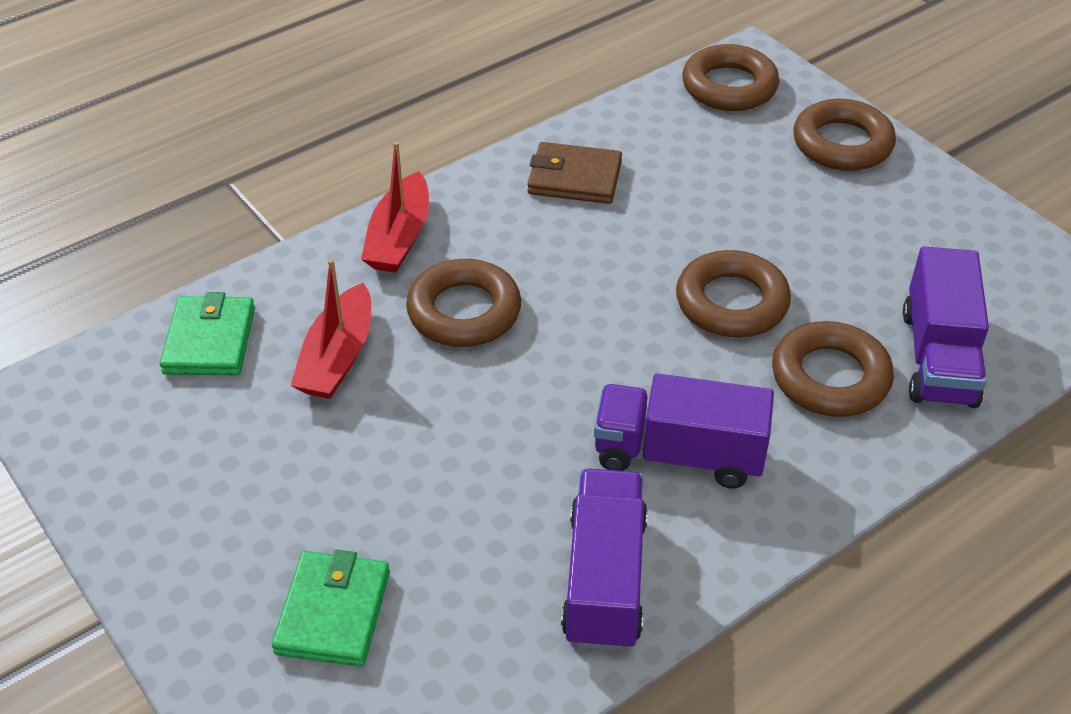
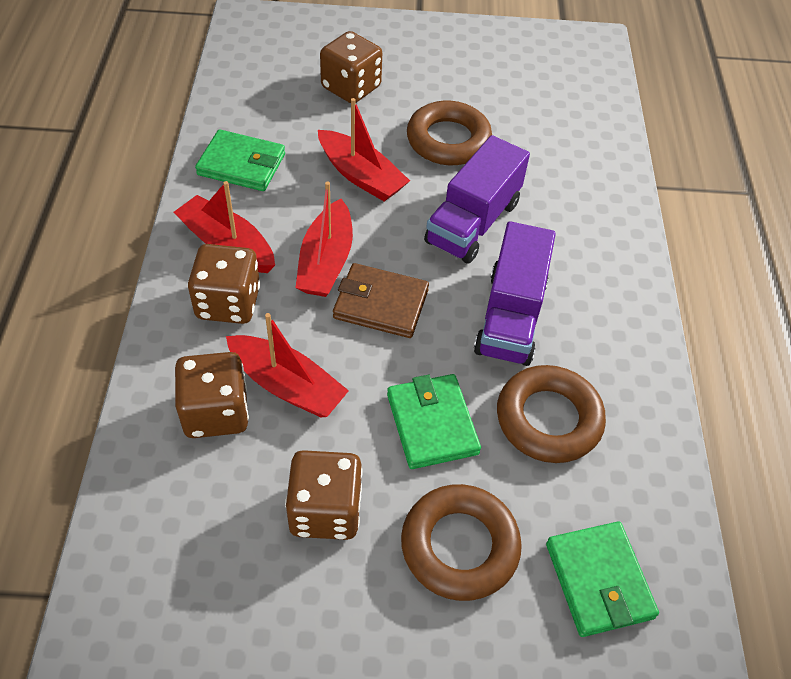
brown dice: none = 0 -> [175,352,249,438] [188,244,260,324] [285,450,363,540] [320,31,382,103] = 4
brown ring: [406,259,521,347] [676,250,791,338] [682,44,779,111] [772,321,894,417] [793,99,896,171] = 5 -> [401,484,522,601] [407,101,492,165] [497,365,606,463] = 3
green wallet: [160,292,255,375] [272,550,390,667] = 2 -> [195,129,285,191] [387,374,481,469] [546,521,659,637] = 3
purple truck: [561,468,648,651] [594,373,774,489] [903,246,989,408] = 3 -> [424,135,530,264] [474,221,556,366] = 2
red boat: [290,259,371,399] [361,142,429,273] = 2 -> [174,181,275,273] [226,313,349,417] [295,181,353,297] [318,98,410,201] = 4

